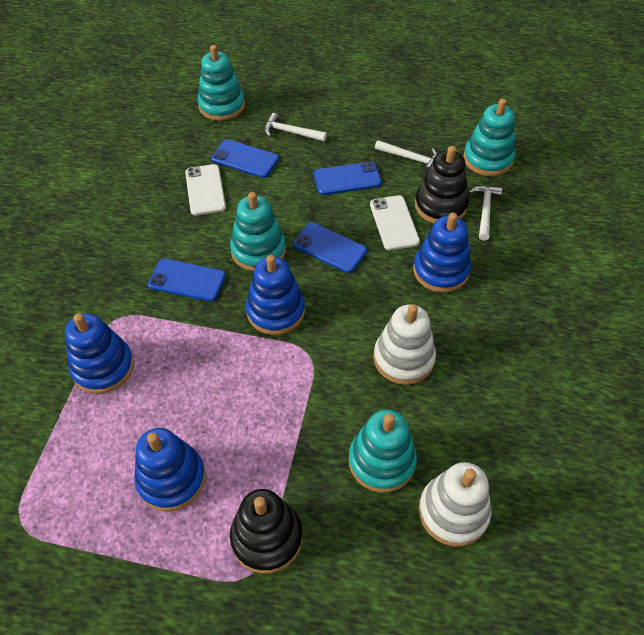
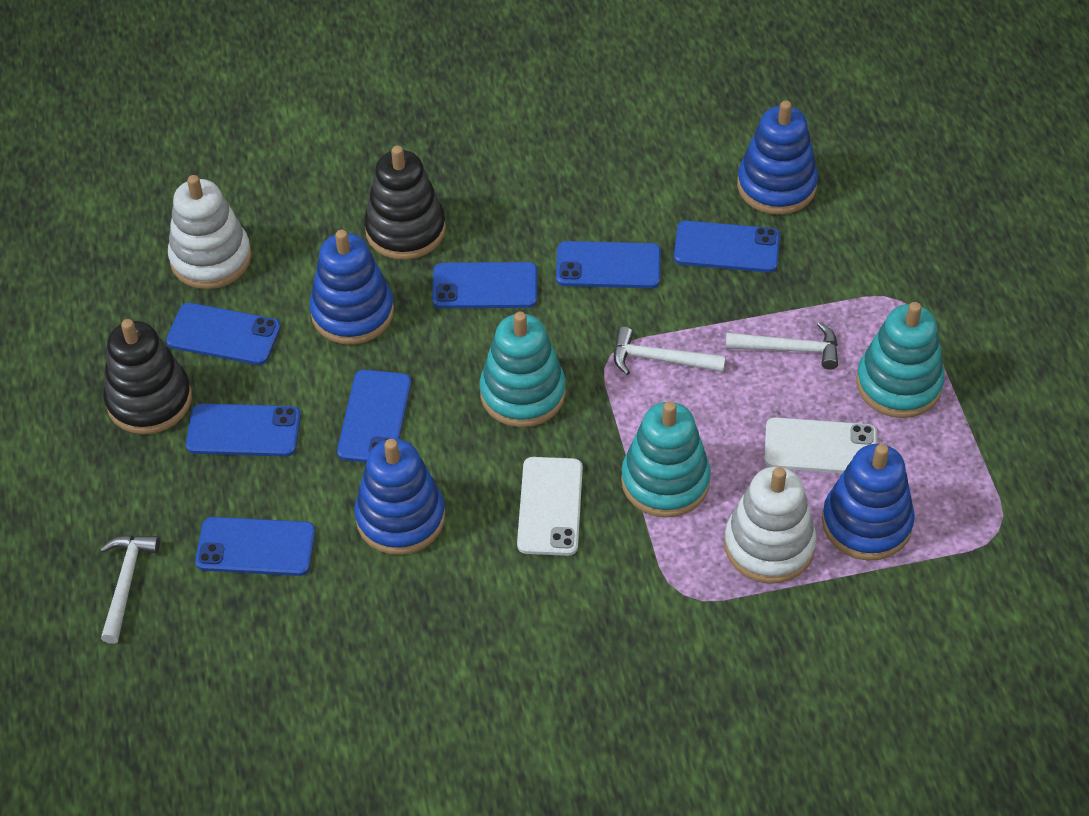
blue phone: [148,259,226,302] [211,139,279,178] [293,223,367,273] [314,162,382,195] = 4 -> [166,303,281,365] [186,404,301,456] [195,517,316,576] [337,370,411,463] [432,262,537,308] [556,241,661,288] [674,221,780,272] = 7
turquoise stacking toy: [197,45,245,121] [230,192,286,271] [349,409,417,493] [463,99,515,176] = 4 -> [480,312,566,427] [621,401,711,518] [856,302,945,418] = 3

